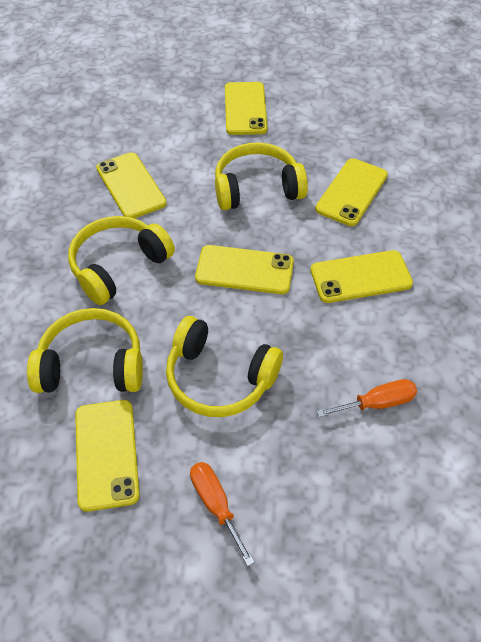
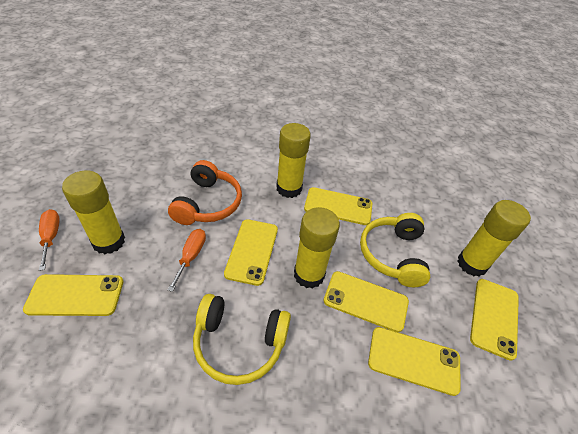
orange headphones: none = 0 -> [168,160,242,225] = 1
yellow glue stick: none = 0 -> [62,171,125,254] [276,123,311,198] [294,207,340,289] [457,200,531,277] = 4
yellow headphones: [27,308,143,393] [68,216,175,305] [166,316,283,417] [215,143,308,210] = 4 -> [193,294,291,385] [360,213,430,287] = 2

